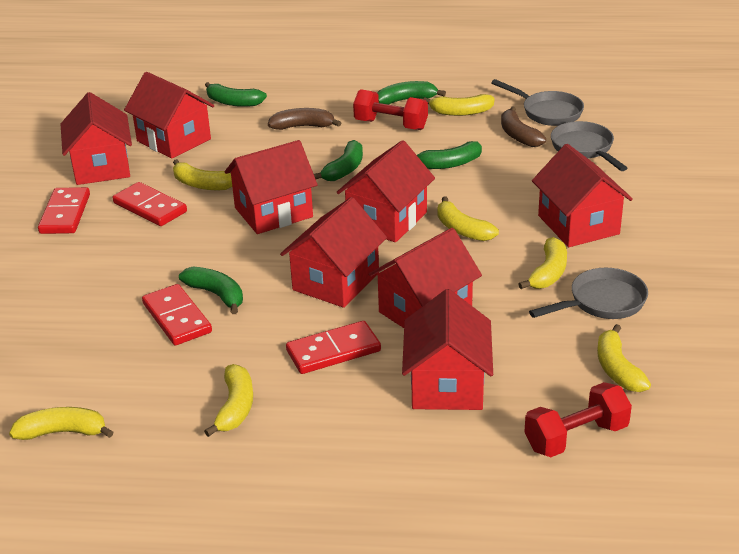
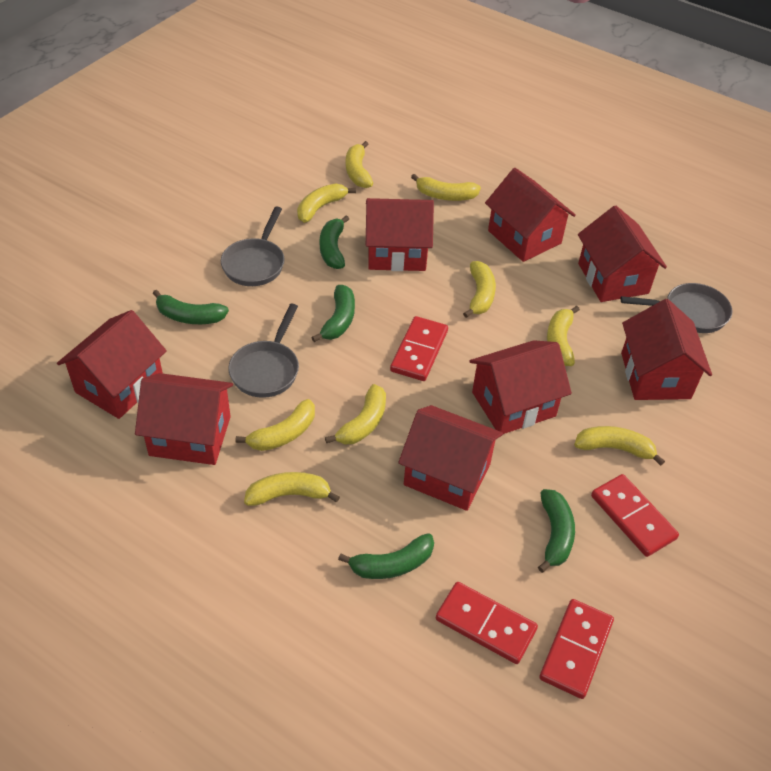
brown banana: [268,108,341,130] [501,107,546,147] = 2 -> none = 0
red dumbbell: [353,89,428,130] [524,382,632,457] = 2 -> none = 0
yellow banana: [9,407,113,440] [173,159,232,190] [204,364,253,437] [423,94,495,116] [437,196,499,241] [518,237,567,289] [597,324,651,392] = 7 -> [235,399,315,451] [244,472,340,506] [297,184,356,223] [325,384,386,444] [346,141,373,188] [411,174,481,201] [463,261,496,318] [547,306,580,366] [574,426,665,466] = 9

